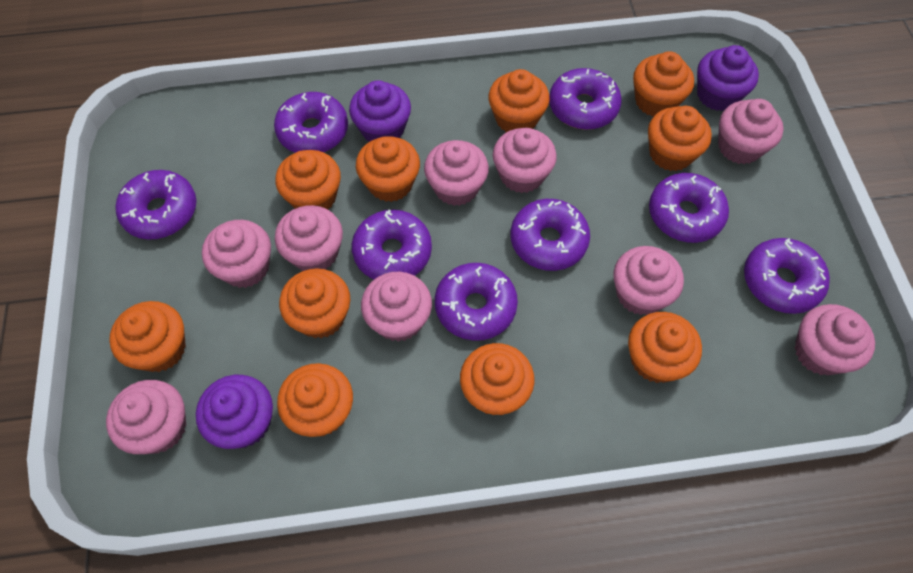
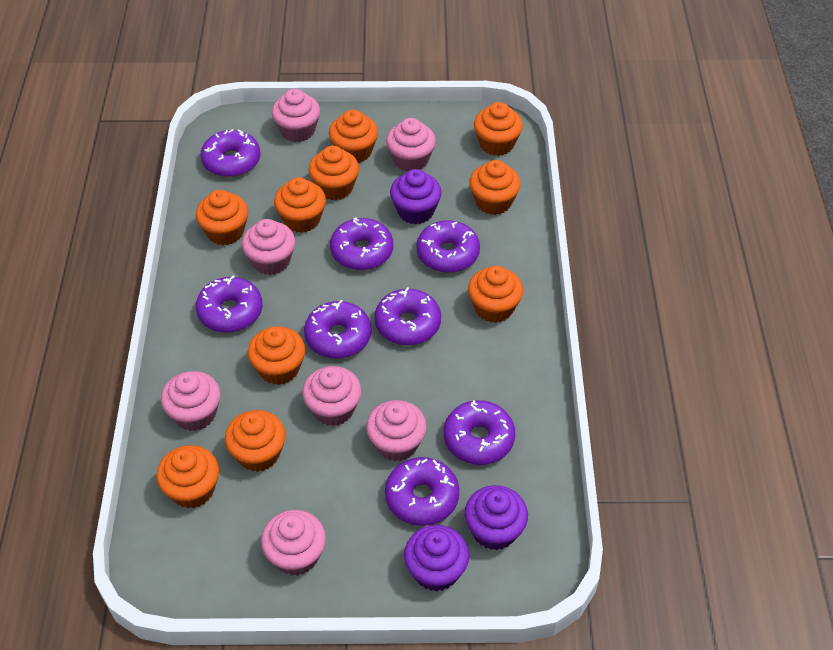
pink cupcake: [106,380,186,454] [202,220,271,288] [275,205,343,271] [361,272,432,342] [424,140,489,206] [493,128,557,193] [614,246,684,315] [718,99,784,164] [795,304,875,375] = 9 -> [161,371,221,431] [242,219,295,275] [261,510,326,576] [272,89,320,142] [302,366,361,426] [366,400,427,461] [386,118,436,172] = 7

